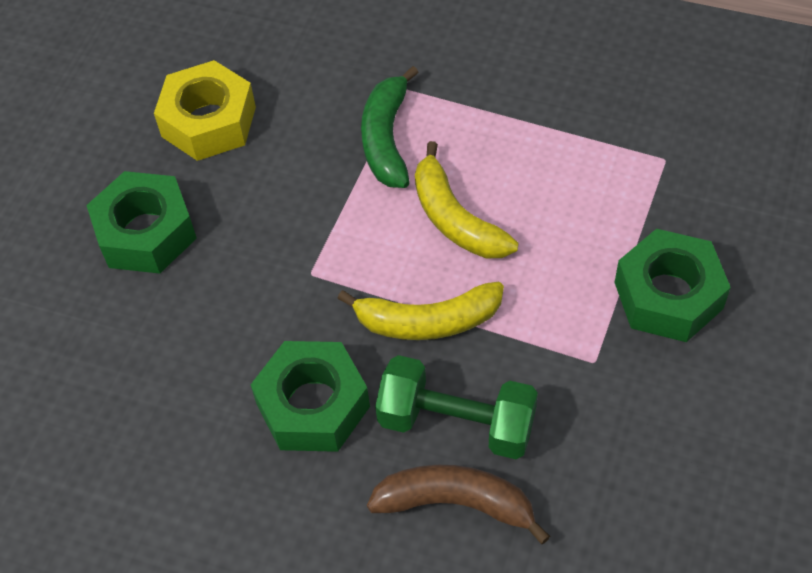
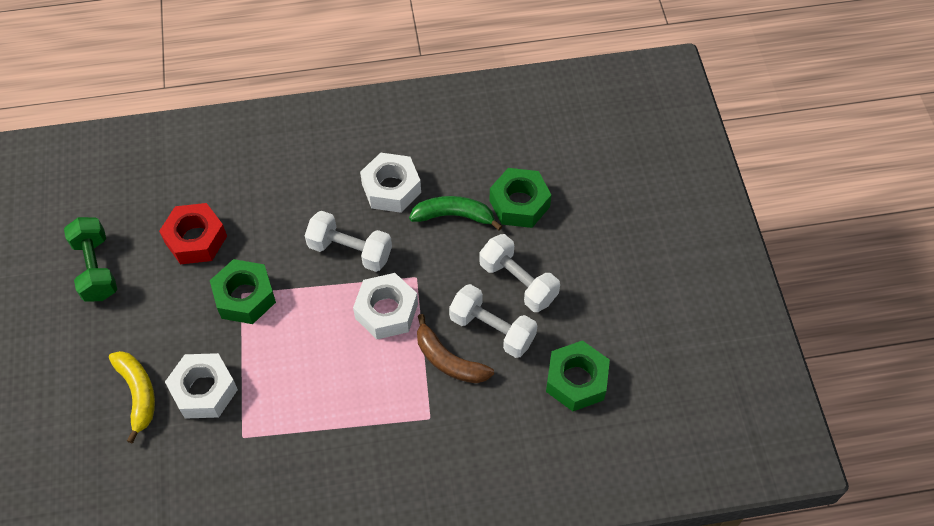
red nut: none = 0 -> [159,203,227,264] = 1
white dumbbell: none = 0 -> [305,211,392,272] [449,284,537,358] [479,234,560,312] = 3
white nut: none = 0 -> [165,353,238,419] [353,273,418,339] [360,153,421,213] = 3
yellow banana: [337,282,504,340] [415,141,519,258] = 2 -> [109,351,155,443] = 1
yellow nut: [154,60,256,161] = 1 -> none = 0

